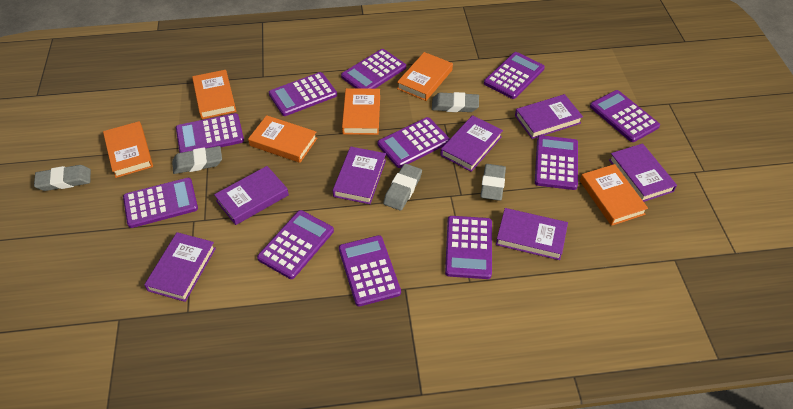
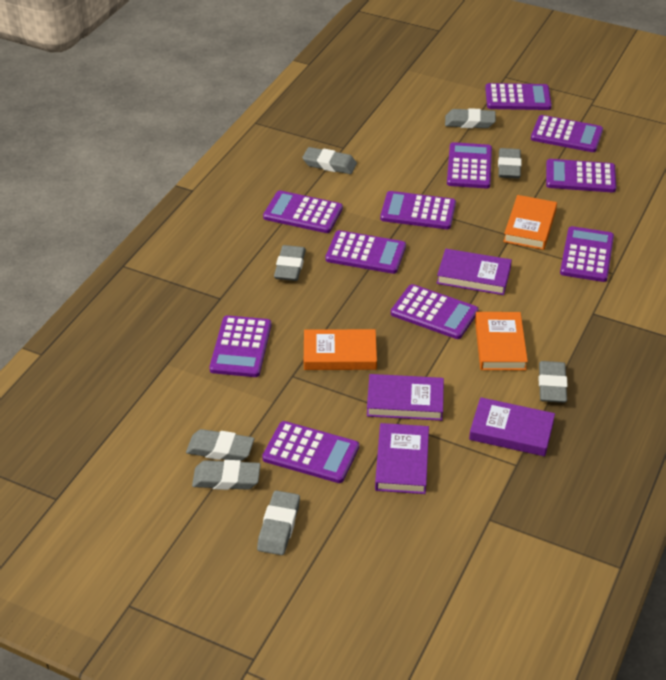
grey eraser: [34,165,91,191] [172,146,222,174] [383,164,422,211] [432,92,479,112] [480,164,506,201] = 5 -> [186,429,254,461] [192,460,261,490] [257,490,300,555] [274,245,306,281] [302,147,357,174] [445,108,496,128] [498,148,522,179] [539,361,568,403] = 8
orange book: [103,121,153,178] [192,70,236,119] [248,115,317,163] [342,88,380,135] [397,52,453,101] [580,164,648,226] = 6 -> [304,329,377,370] [475,312,528,370] [503,195,557,250] = 3
purple book: [144,232,216,302] [214,166,289,225] [333,147,386,204] [440,115,503,172] [496,208,568,260] [515,94,583,139] [609,143,677,202] = 7 -> [367,374,444,421] [375,423,429,494] [437,249,512,295] [469,397,555,456] = 4

